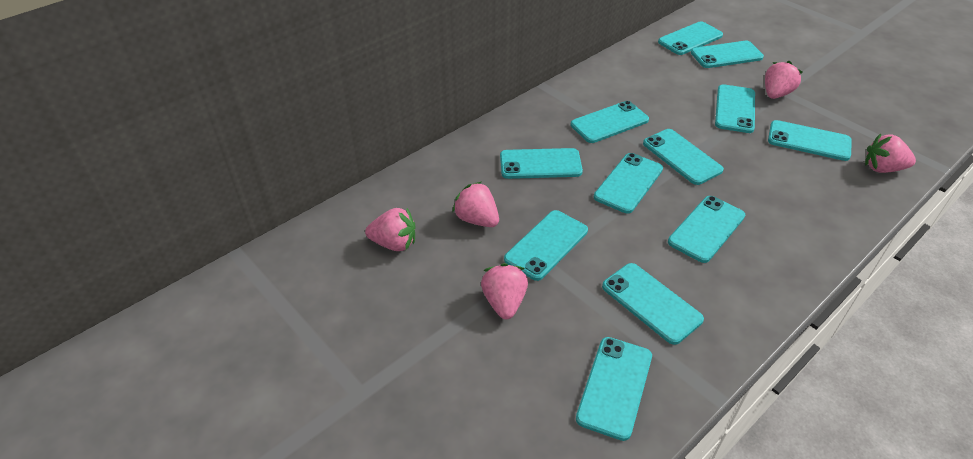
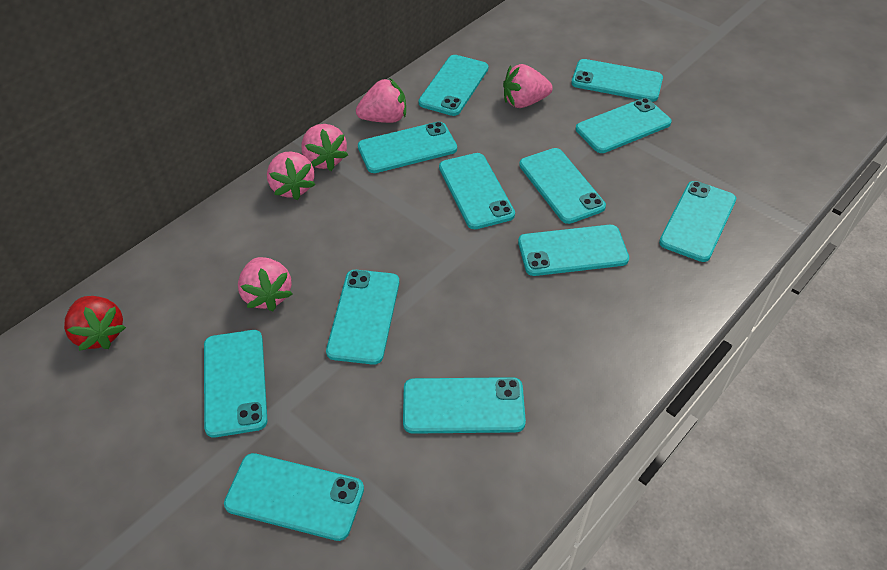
red strawberry: none = 0 -> [64,296,126,351] = 1

